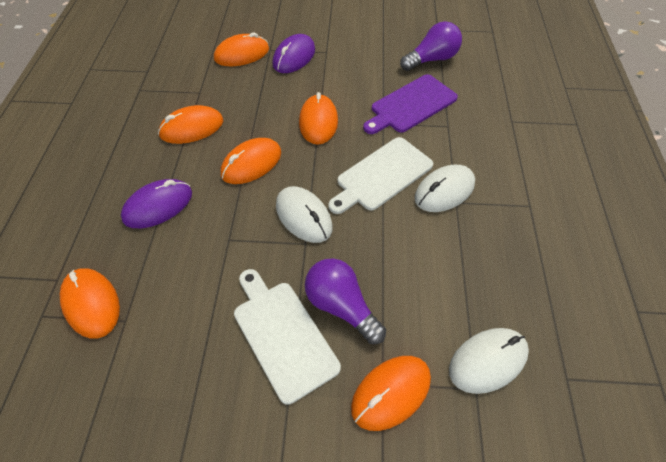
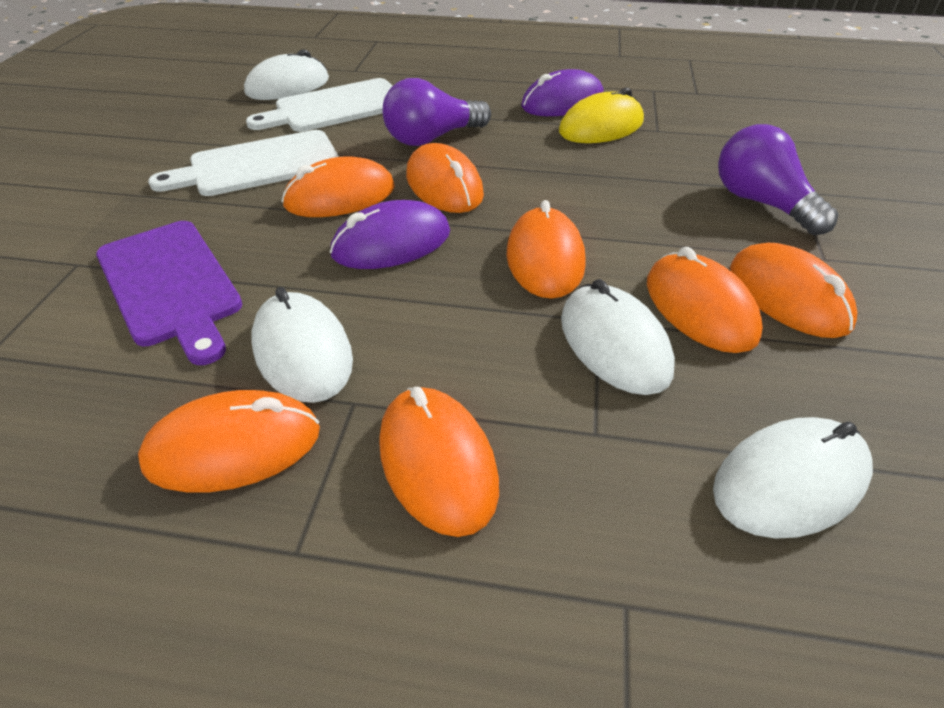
orange mouse: [60,268,120,339] [158,105,223,144] [214,32,269,66] [221,138,281,184] [299,92,338,145] [351,356,431,431] = 6 -> [138,390,320,493] [281,156,395,217] [379,387,499,537] [406,143,484,213] [507,200,586,299] [647,247,763,353] [730,243,857,338] = 7
white mouse: [276,186,333,243] [414,165,475,212] [449,328,529,394] = 3 -> [244,49,329,100] [252,287,353,403] [561,279,675,395] [713,417,873,539] = 4
yellow mouse: none = 0 -> [559,88,644,143] = 1

